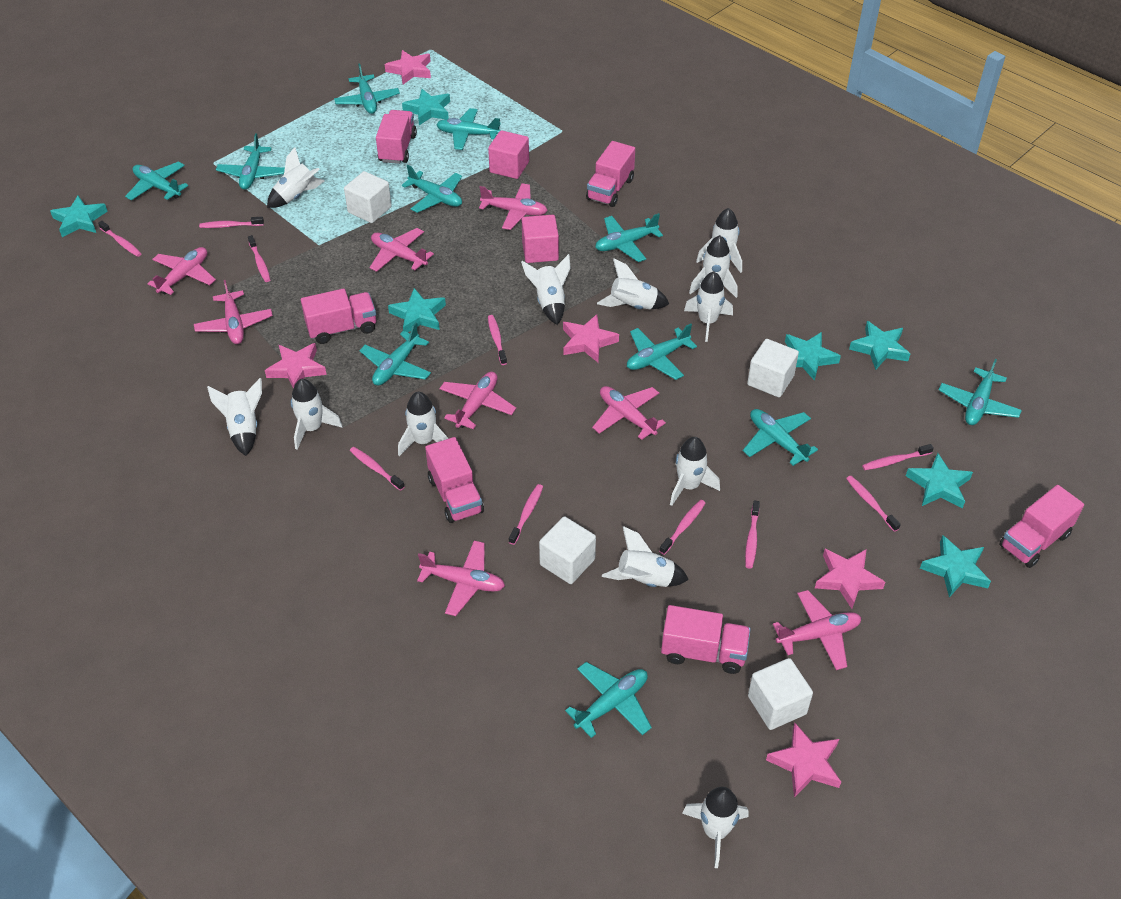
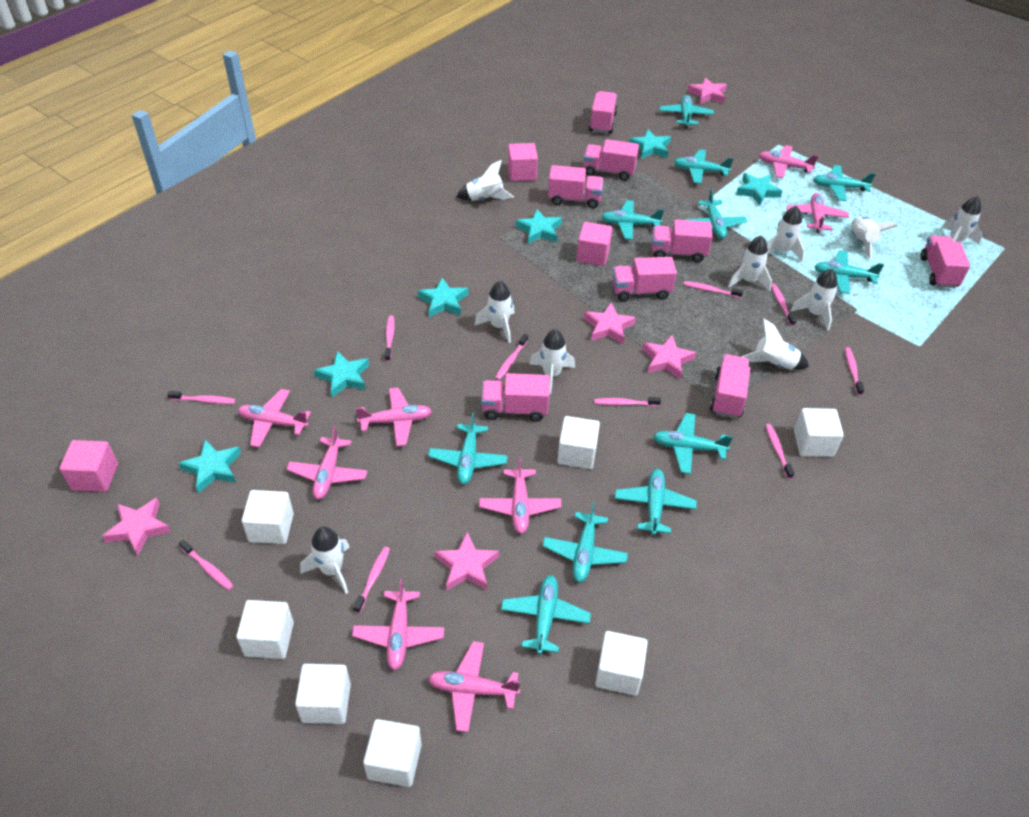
pink cube: [488,130,529,179] [522,215,559,263] = 2 -> [59,440,118,492] [508,143,538,181] [577,222,612,266] = 3
pink truck: [301,289,376,344] [376,110,417,164] [425,437,484,523] [586,141,635,207] [661,605,751,674] [999,485,1084,568] = 6 -> [481,373,550,422] [548,165,604,208] [584,139,639,181] [589,91,618,133] [612,257,677,301] [652,219,713,263] [710,354,750,418] [921,236,970,288] = 8
turquoise star: [50,195,108,237] [388,288,446,333] [402,89,450,125] [785,332,841,381] [849,321,910,370] [906,453,973,509] [920,535,991,597] = 7 -> [178,439,241,493] [314,351,369,397] [418,278,468,317] [516,209,562,244] [629,129,671,159] [736,173,782,206] = 6
white cube: [344,171,392,223] [539,516,596,584] [747,339,799,397] [748,658,813,730] = 4 -> [236,600,294,659] [242,490,294,544] [295,664,351,724] [363,719,422,787] [557,416,600,469] [595,631,648,695] [794,408,844,457] = 7
white rocket: [207,378,262,456] [267,147,325,208] [291,379,342,449] [398,392,449,456] [521,254,571,325] [597,259,669,309] [602,526,689,587] [670,437,720,506] [682,787,748,868] [684,271,733,342] [689,235,738,298] [696,208,742,273] = 12 -> [300,527,349,594] [456,160,514,201] [475,281,515,343] [530,329,575,394] [728,235,772,291] [741,318,809,370] [767,206,805,262] [791,269,838,331] [851,217,898,259] [942,196,982,244] = 10

